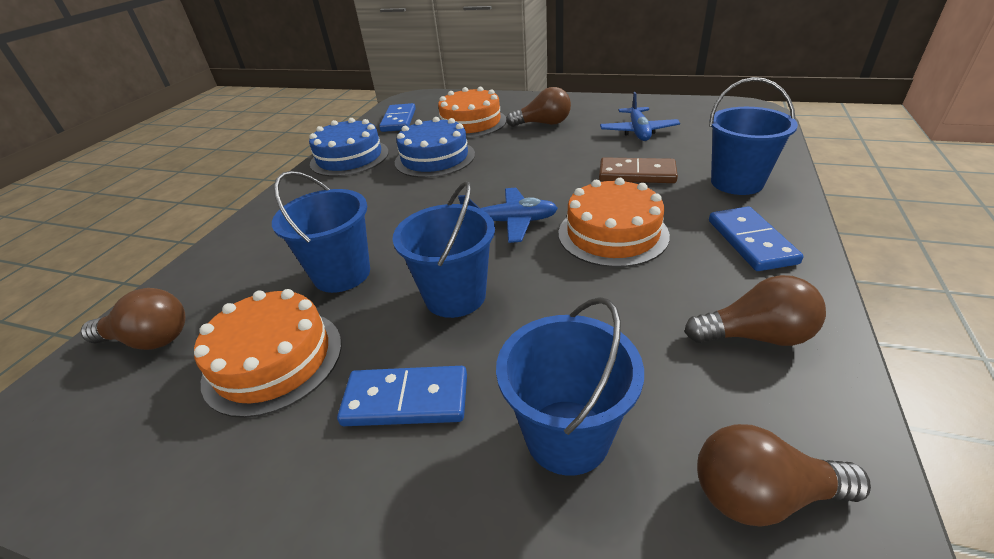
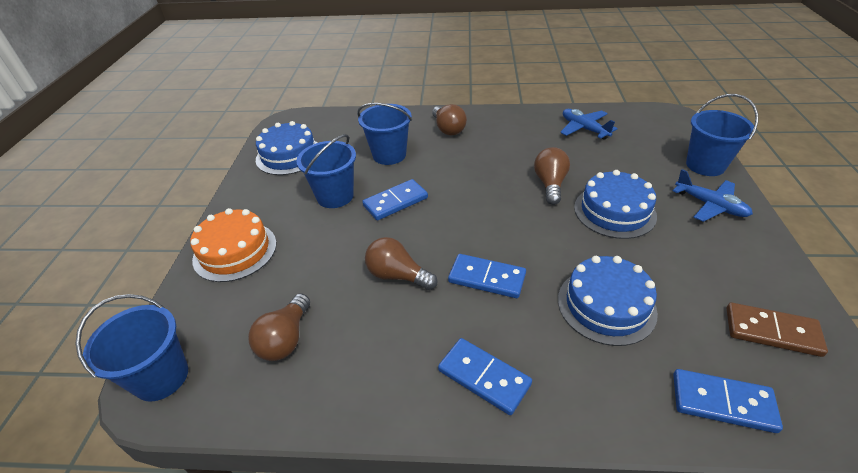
blue cake: [309,118,389,177] [395,117,475,178] = 2 -> [256,121,317,175] [558,256,658,346] [574,170,657,239] = 3
blue domino: [337,366,467,426] [379,103,416,132] [709,206,803,271] = 3 -> [362,179,428,220] [438,338,532,415] [448,254,526,298] [673,369,783,433] = 4
orange cake: [194,289,342,418] [438,87,506,138] [559,178,670,267] = 3 -> [190,208,277,282] = 1

